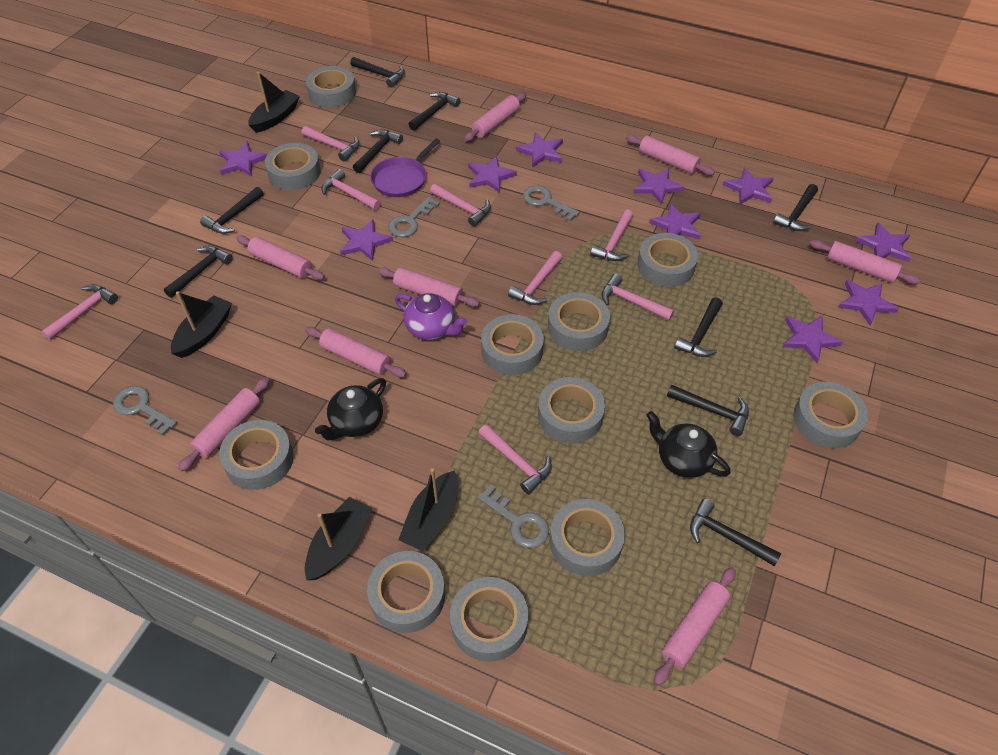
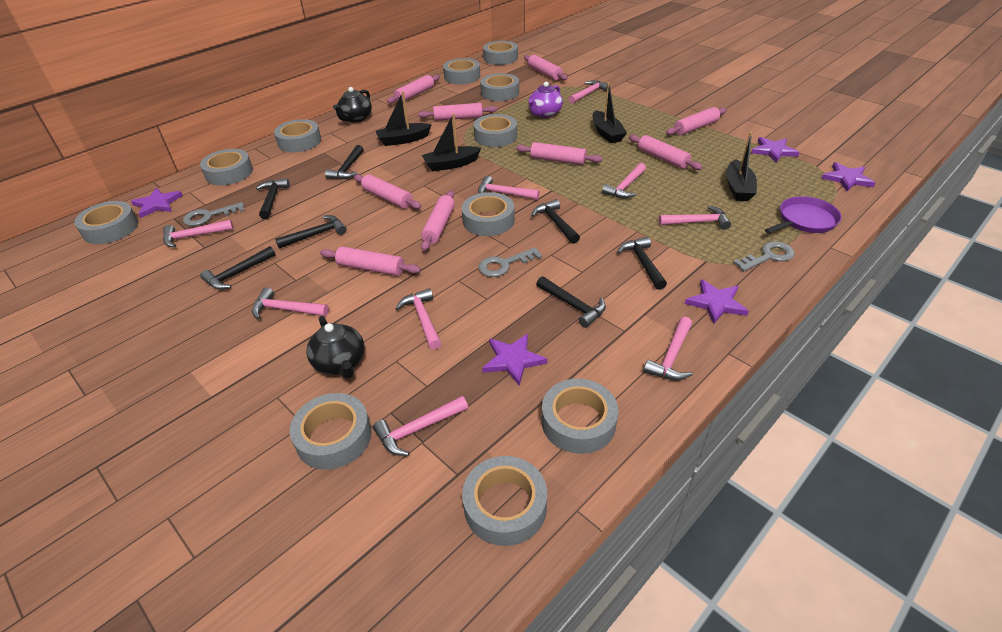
black hammer: [164,246,233,298] [200,187,264,234] [350,57,405,88] [353,129,403,173] [409,92,461,130] [667,385,749,436] [674,297,723,357] [690,499,781,566] [773,184,818,231] = 9 -> [200,246,276,290] [256,178,290,219] [275,215,347,249] [325,145,364,180] [531,199,580,244] [536,276,606,328] [617,237,667,290] = 7
grey key: [113,386,177,435] [388,197,440,237] [477,485,549,548] [523,186,580,221] = 4 -> [183,202,244,226] [479,247,542,277] [733,241,794,271] = 3
pink hammer: [41,284,118,340] [302,126,360,162] [321,169,381,210] [430,184,491,227] [478,424,552,494] [508,251,562,305] [590,209,633,261] [601,274,674,320] = 8 -> [163,220,234,247] [252,287,329,319] [373,396,468,456] [395,288,442,350] [478,176,540,200] [569,80,608,104] [602,163,646,198] [644,317,693,380] [658,206,731,230] = 9
pink rolling pin: [178,377,270,471] [236,235,325,280] [305,327,406,377] [377,267,480,307] [464,93,526,141] [626,135,715,175] [654,567,736,686] [810,240,921,284] = 8 -> [320,246,421,276] [354,174,421,209] [387,75,440,104] [418,103,497,121] [421,190,455,251] [516,142,602,165] [524,55,568,80] [629,135,702,170] [666,107,727,135] = 9
purple star: [219,141,268,177] [340,219,393,261] [468,156,517,193] [516,132,563,168] [633,168,685,205] [649,203,701,240] [723,168,774,204] [782,316,843,363] [838,280,899,325] [856,223,911,262] = 10 -> [131,188,183,218] [482,334,547,385] [685,279,749,324] [751,137,800,163] [821,162,875,191] = 5

